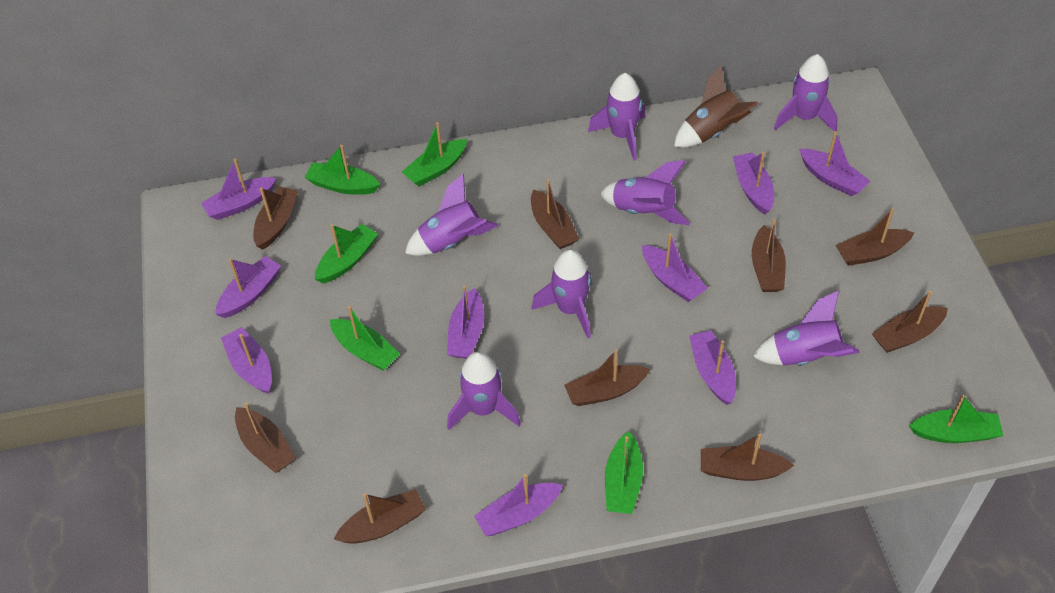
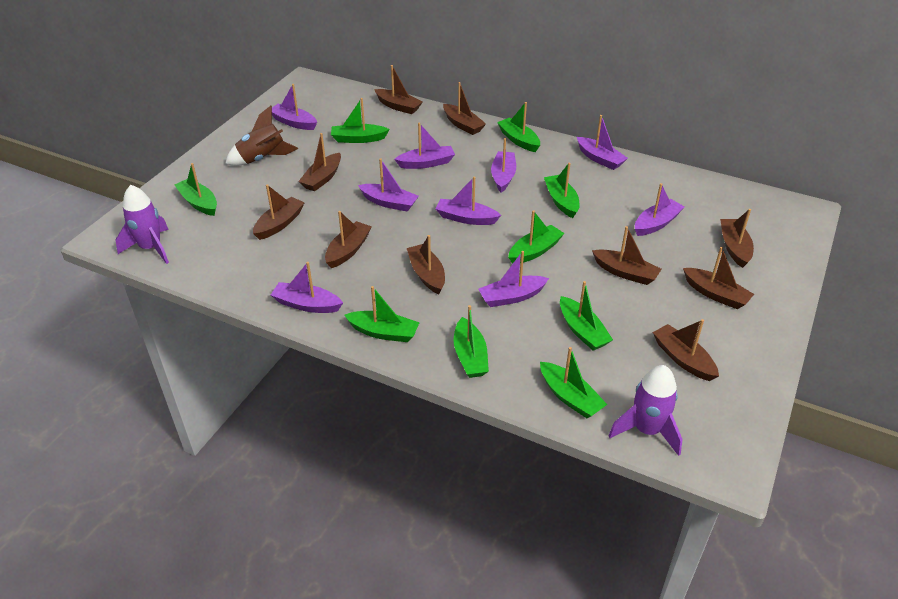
brown boat: [235,402,296,473] [253,186,298,250] [334,489,426,544] [531,179,579,249] [564,349,651,406] [701,433,794,481] [752,219,786,292] [835,208,914,266] [872,290,948,353] = 9 -> [253,184,305,240] [298,133,341,191] [325,211,372,268] [374,65,423,114] [407,235,445,294] [443,82,486,135] [592,226,661,285] [653,319,719,381] [683,247,754,309] [720,209,754,268] = 10
green boat: [304,145,380,195] [315,224,378,283] [330,306,400,371] [402,122,467,187] [605,431,643,514] [909,394,1004,443] = 6 -> [174,163,217,216] [331,98,390,143] [344,286,420,342] [454,305,489,378] [497,102,540,152] [508,210,564,264] [540,347,607,418] [544,163,580,218] [560,281,613,351] = 9
purple rocket: [405,174,498,256] [447,352,521,430] [532,249,592,338] [588,73,646,161] [600,160,690,225] [753,291,860,366] [774,54,838,131] = 7 -> [116,185,169,264] [609,365,683,456] = 2

